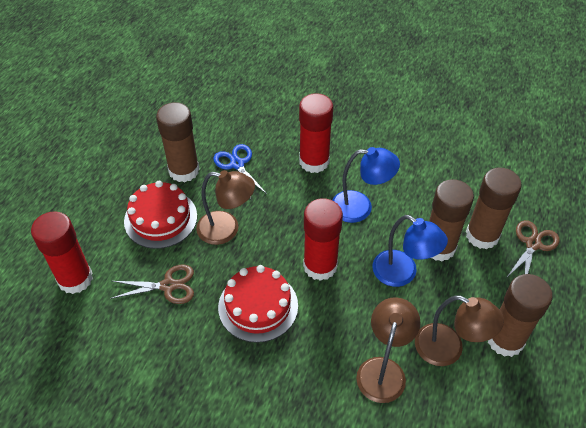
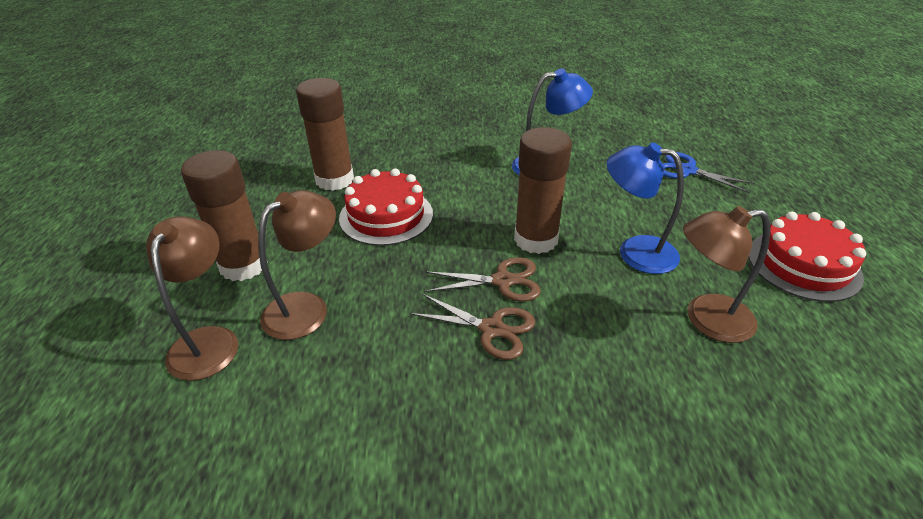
brown glue stick: [156,102,199,182] [429,179,474,261] [466,168,522,249] [488,274,553,357] = 4 -> [181,150,268,281] [296,78,354,191] [514,127,572,254] = 3
red glue stick: [31,212,93,294] [299,93,333,173] [303,198,343,281] = 3 -> none = 0

